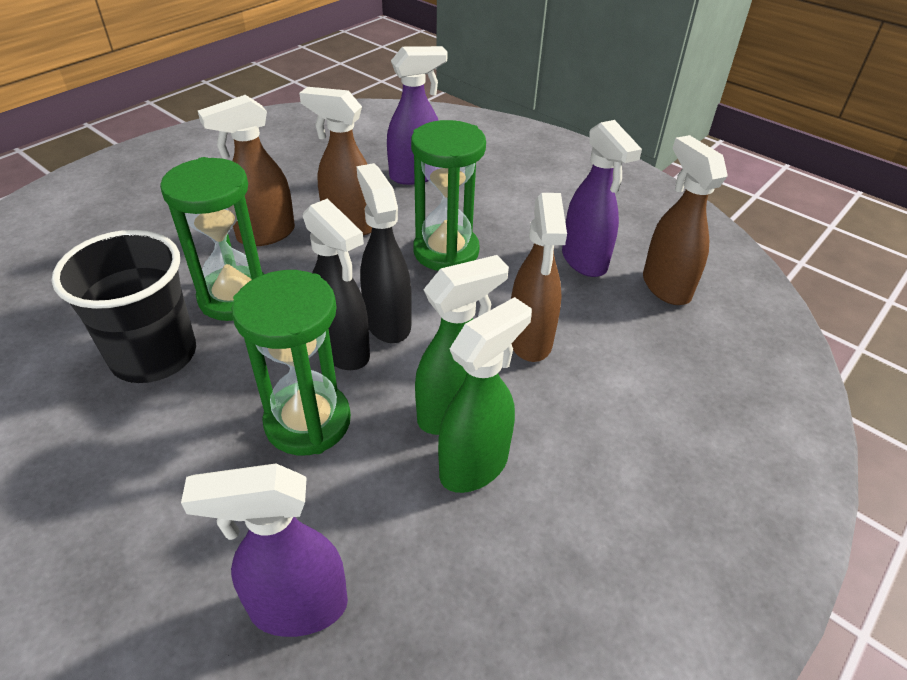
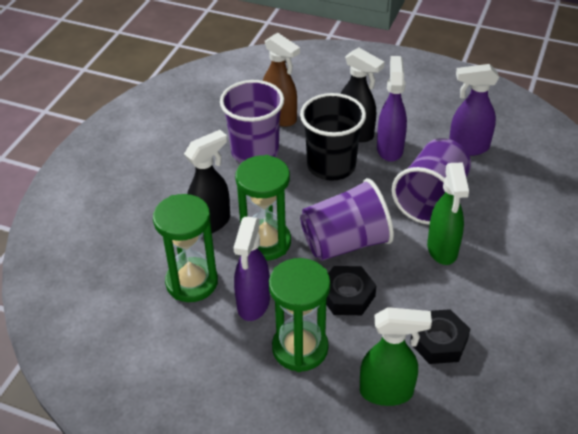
black nut: none = 0 -> [326,266,376,315] [410,309,470,364] = 2
brown spray bottle: [198,95,295,246] [299,87,372,235] [511,193,567,362] [643,135,728,305] = 4 -> [263,32,300,127] = 1
purple cup: none = 0 -> [220,80,284,163] [300,178,394,261] [392,138,471,225] = 3

